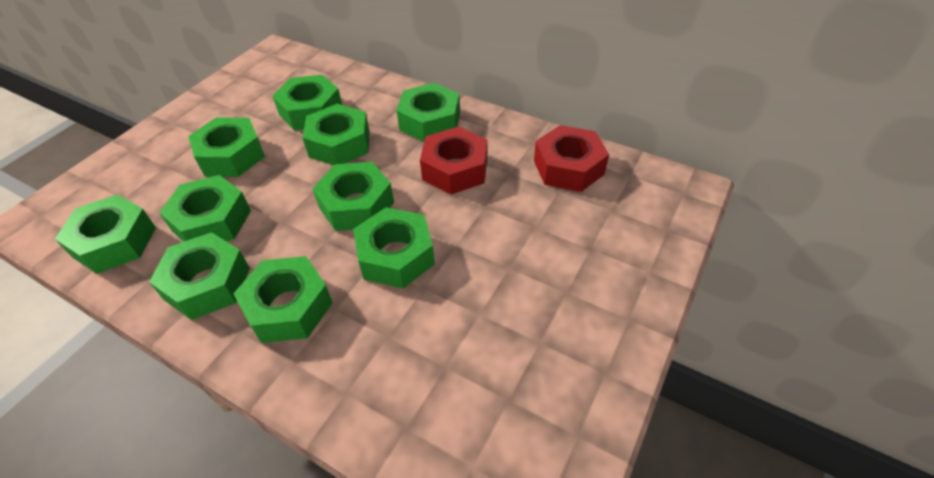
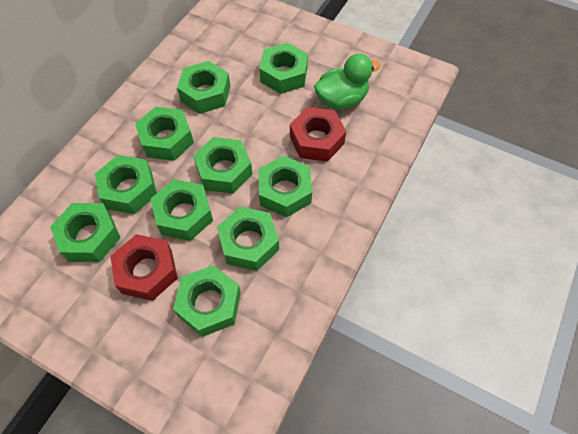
green duck: none = 0 -> [314,54,381,110] = 1

